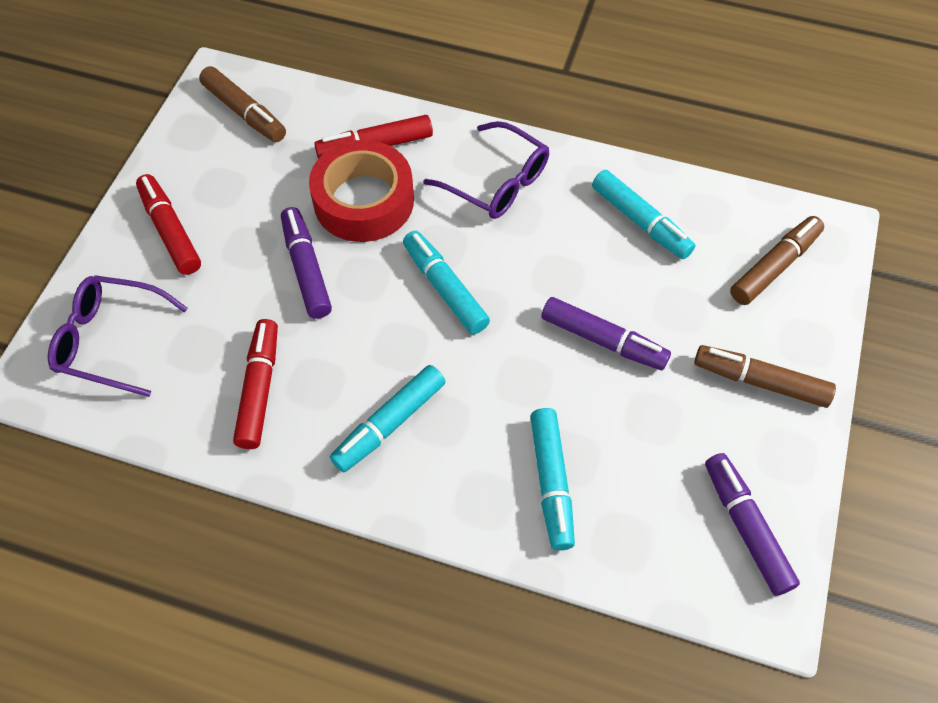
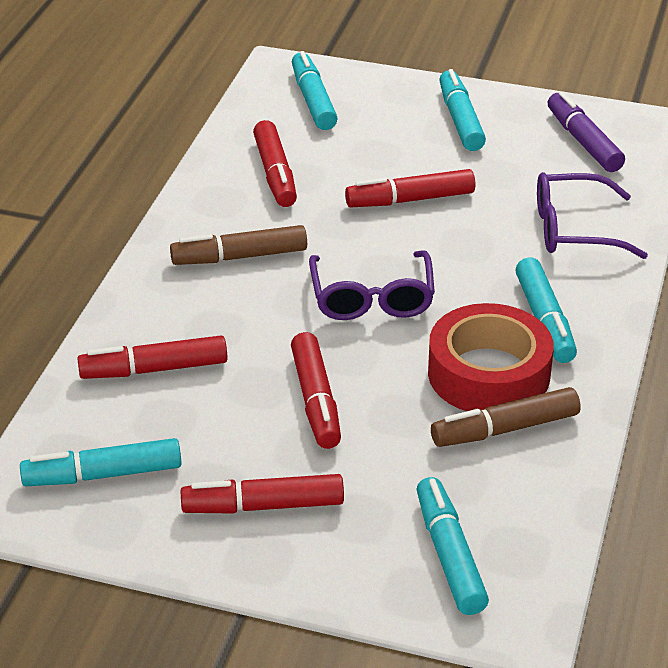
brown marker: [199,66,286,142] [694,345,836,408] [730,216,824,305] = 3 -> [170,225,307,265] [431,387,581,447] = 2
purple marker: [281,207,332,319] [541,297,671,370] [705,453,800,596] = 3 -> [547,91,625,172] = 1
red marker: [136,174,201,275] [233,319,278,449] [314,115,433,159] = 3 -> [77,336,227,379] [181,474,344,514] [253,120,297,207] [291,332,341,449] [345,169,475,207] = 5
turquoise marker: [330,365,446,472] [403,231,490,334] [530,408,575,551] [592,170,695,259] = 4 -> [20,438,181,486] [292,51,338,130] [416,477,489,615] [439,69,486,151] [516,257,577,363] = 5

